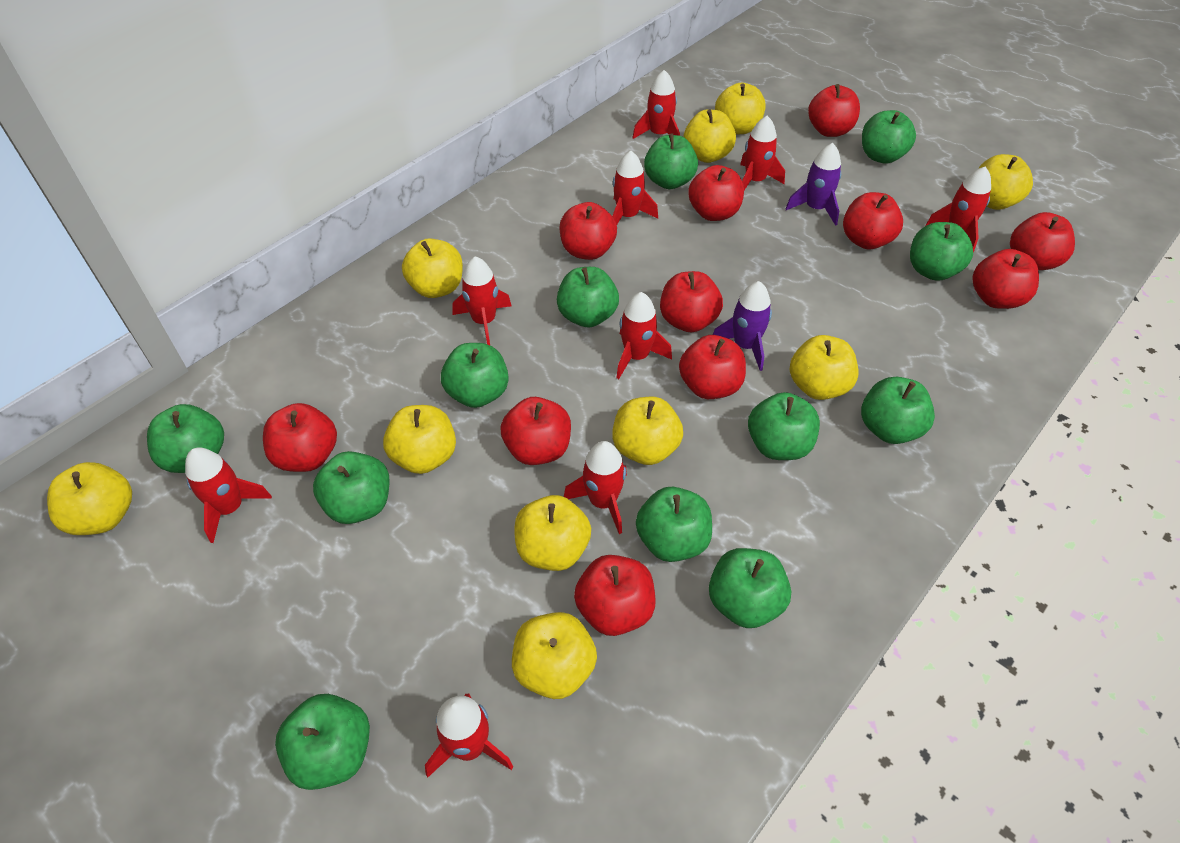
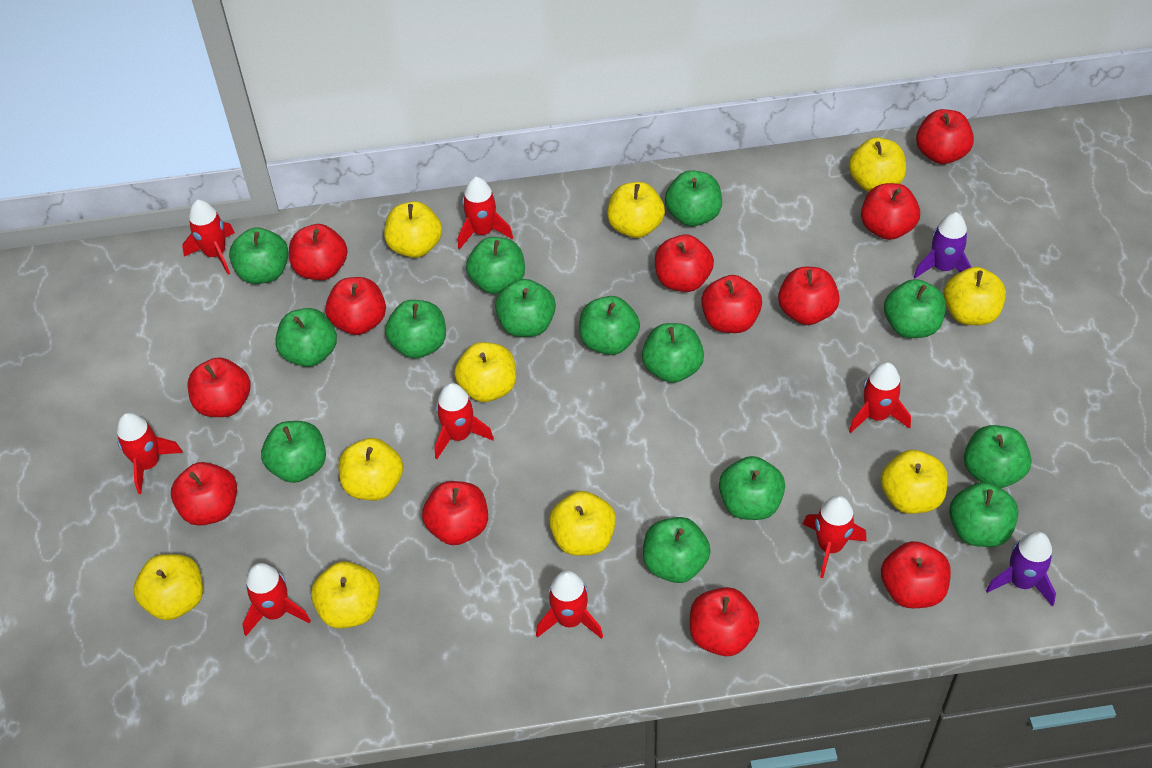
green apple: [147,404,224,473] [275,694,370,790] [313,451,390,524] [441,343,509,408] [557,267,619,328] [636,487,712,562] [644,133,698,189] [709,548,791,628] [748,392,820,460] [861,377,935,444] [862,110,916,164] [910,222,973,281] = 12 -> [229,227,289,284] [261,421,326,483] [275,308,337,367] [385,300,446,358] [466,237,525,294] [495,279,556,337] [579,296,640,355] [642,323,704,383] [643,517,711,583] [665,170,722,226] [719,456,785,520] [884,279,946,338] [949,482,1019,547] [964,425,1032,488] = 14
red apple: [263,403,337,472] [501,397,571,465] [559,202,617,260] [574,555,656,636] [660,271,723,332] [679,335,746,399] [688,165,744,221] [808,84,860,137] [843,192,903,249] [972,249,1039,309] [1010,212,1075,270] = 11 -> [171,462,237,526] [188,357,251,417] [289,224,348,280] [325,277,386,335] [422,481,488,545] [655,234,714,292] [690,587,759,656] [701,275,762,333] [778,267,840,325] [861,183,920,240] [881,541,951,608] [916,109,974,164] = 12
red rocket: [185,447,272,543] [425,694,513,777] [452,256,512,345] [564,441,627,534] [612,151,658,224] [616,292,672,379] [632,70,680,139] [740,116,785,190] [925,166,991,252] = 9 -> [117,413,183,494] [182,200,235,275] [242,563,311,636] [435,383,494,459] [458,177,513,249] [536,570,603,639] [803,495,866,578] [849,362,911,433] = 8

